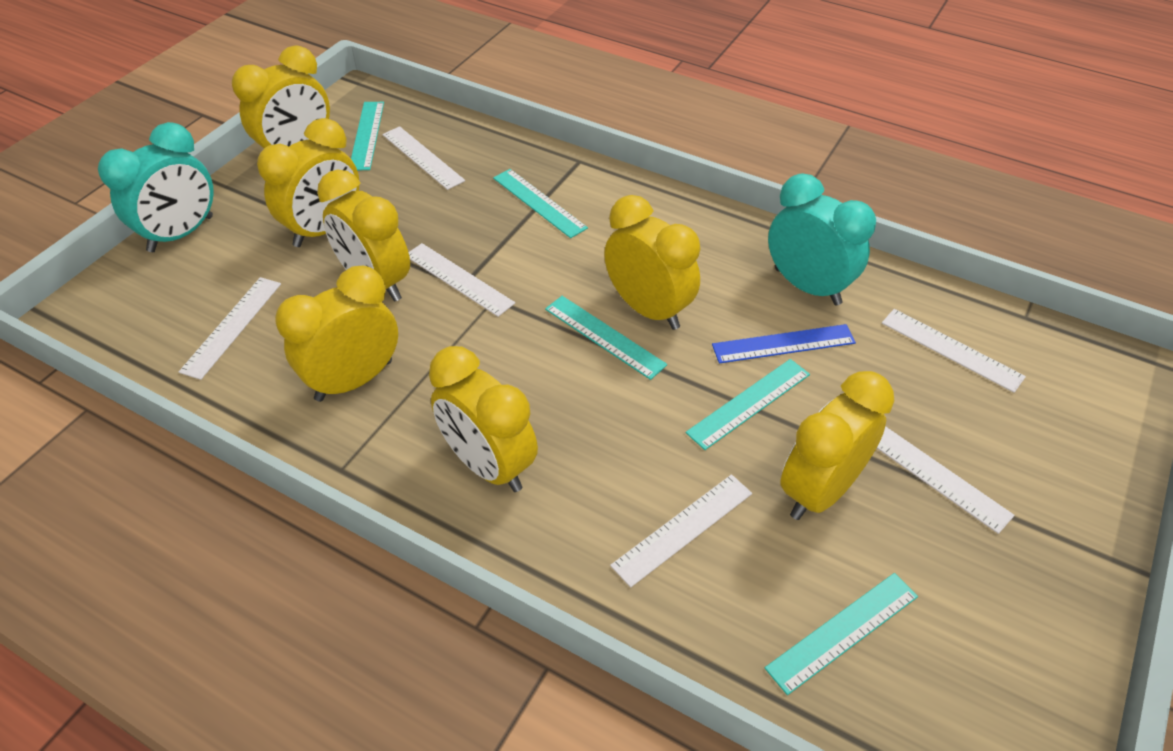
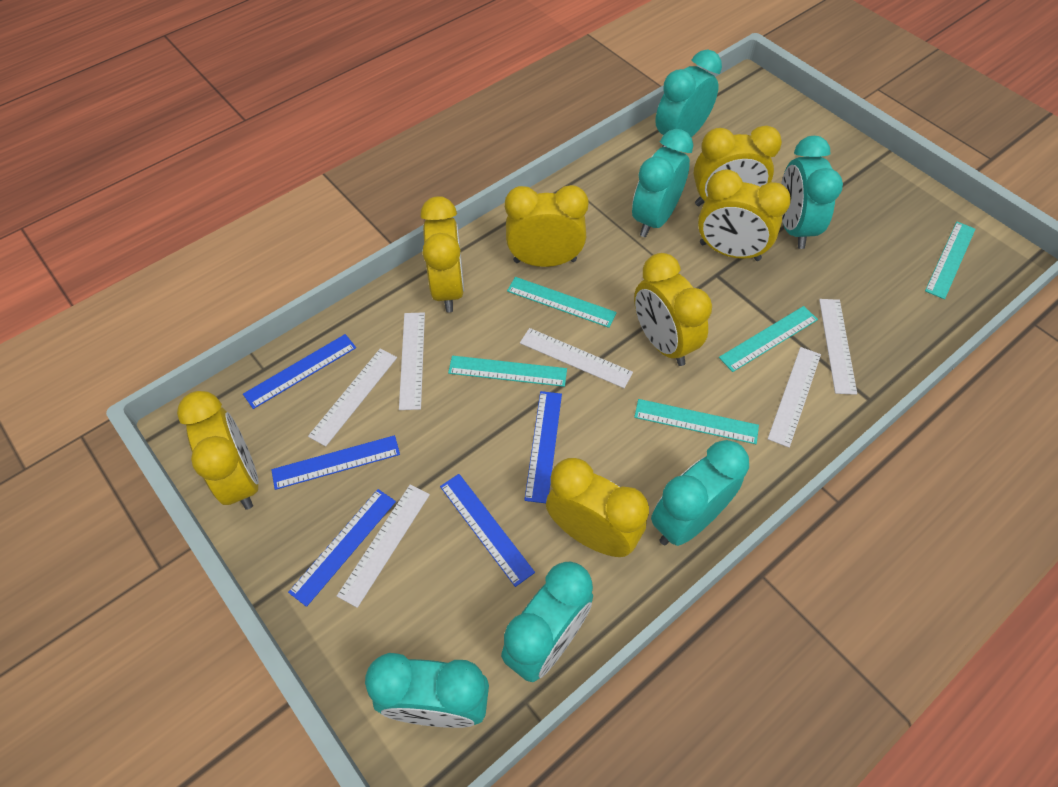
blue ruler: [712,324,856,363] = 1 -> [243,334,356,409] [271,435,400,490] [288,489,396,607] [440,474,535,587] [524,391,562,503] = 5
turquoise clock: [98,122,214,252] [768,174,876,305] = 2 -> [365,653,489,728] [501,562,593,682] [632,129,693,237] [651,440,749,546] [655,50,722,147] [781,136,843,249] = 6

